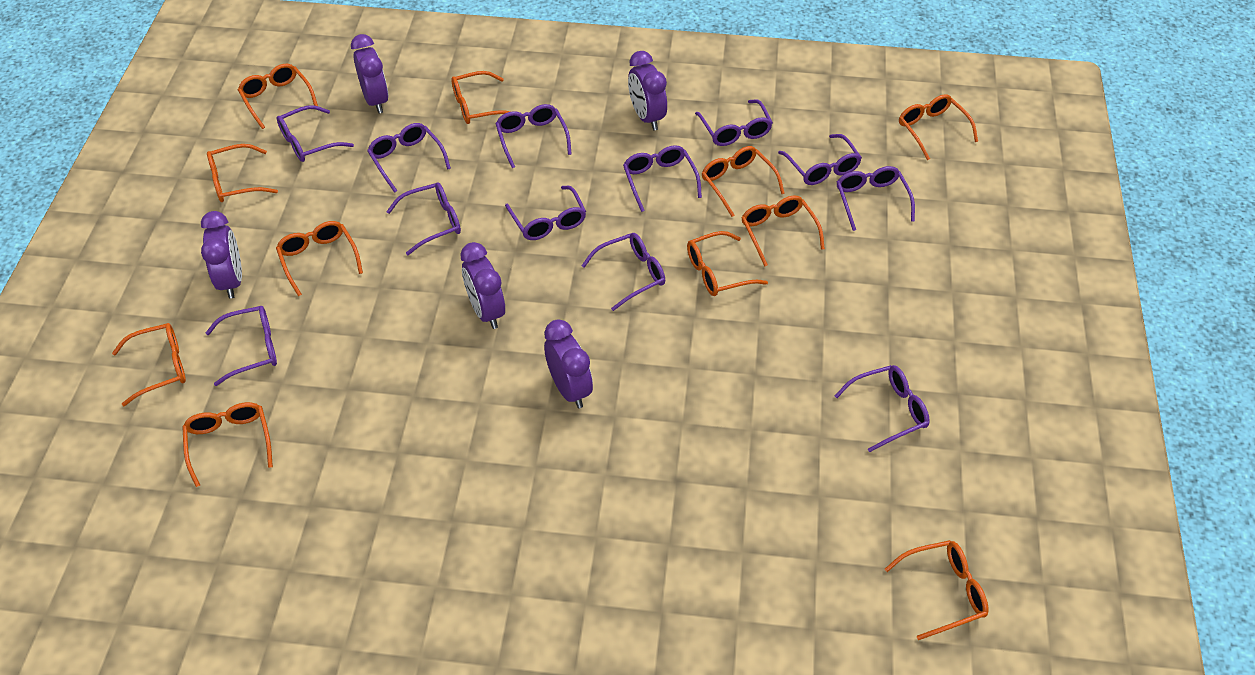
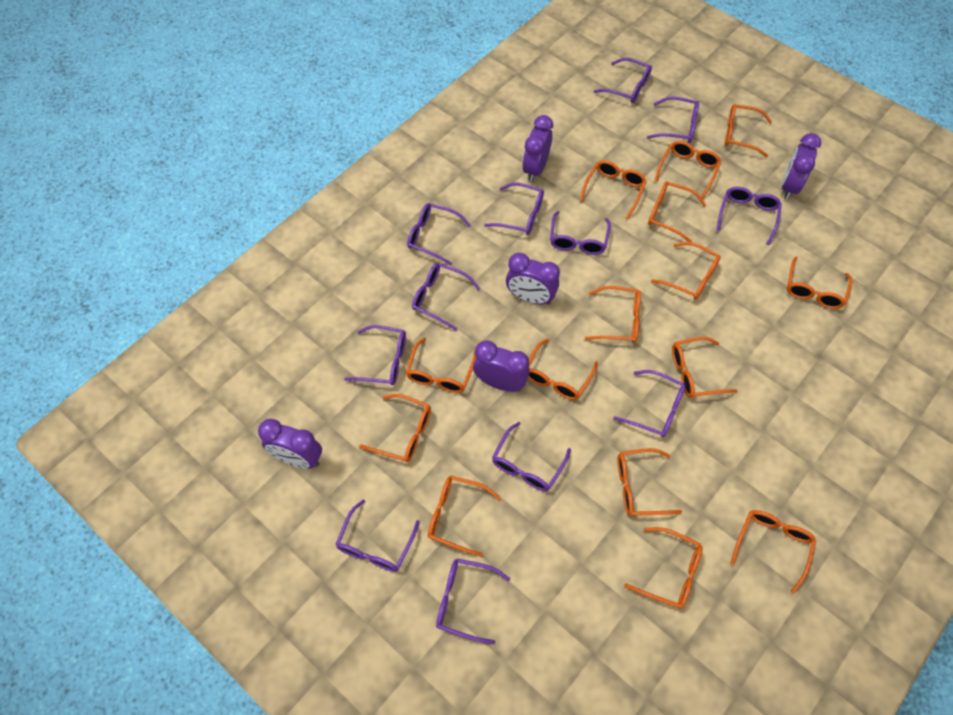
orange glasses: [112,323,186,407] [182,402,273,487] [207,144,278,202] [238,64,318,129] [276,221,363,296] [451,71,510,124] [687,231,768,296] [702,146,785,217] [741,195,825,267] [885,540,989,640] [899,94,978,160] = 11 -> [359,394,431,462] [406,337,476,393] [428,476,501,557] [528,338,598,400] [580,160,647,220] [585,286,641,343] [617,448,682,516] [624,527,703,609] [648,181,706,242] [651,242,721,300] [655,141,721,199] [672,337,737,398] [725,104,772,157] [730,510,816,594] [787,257,853,309] = 15

